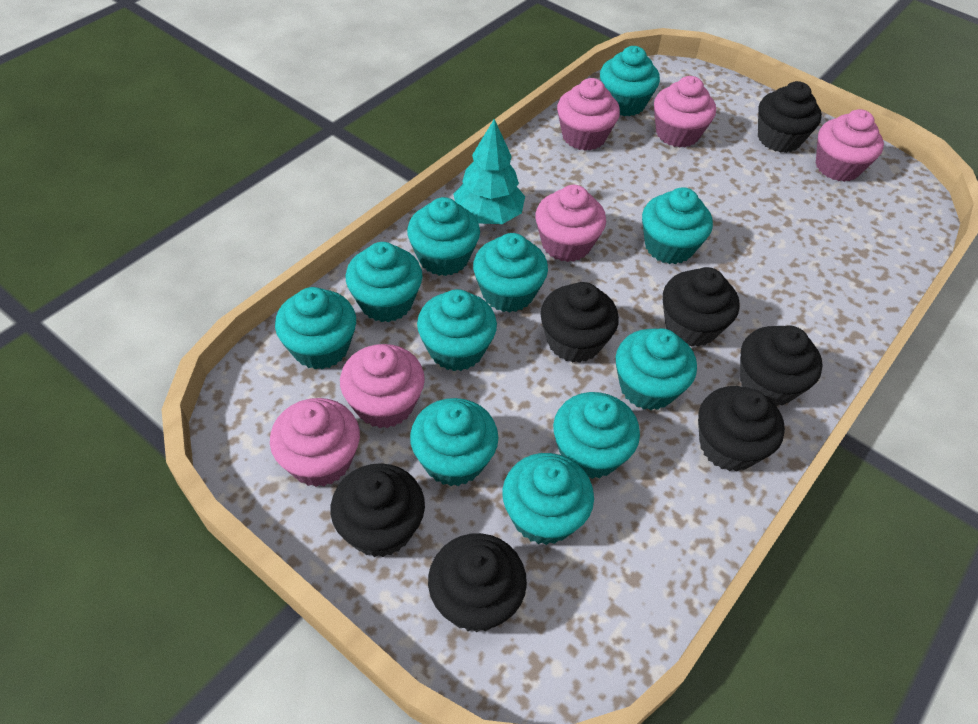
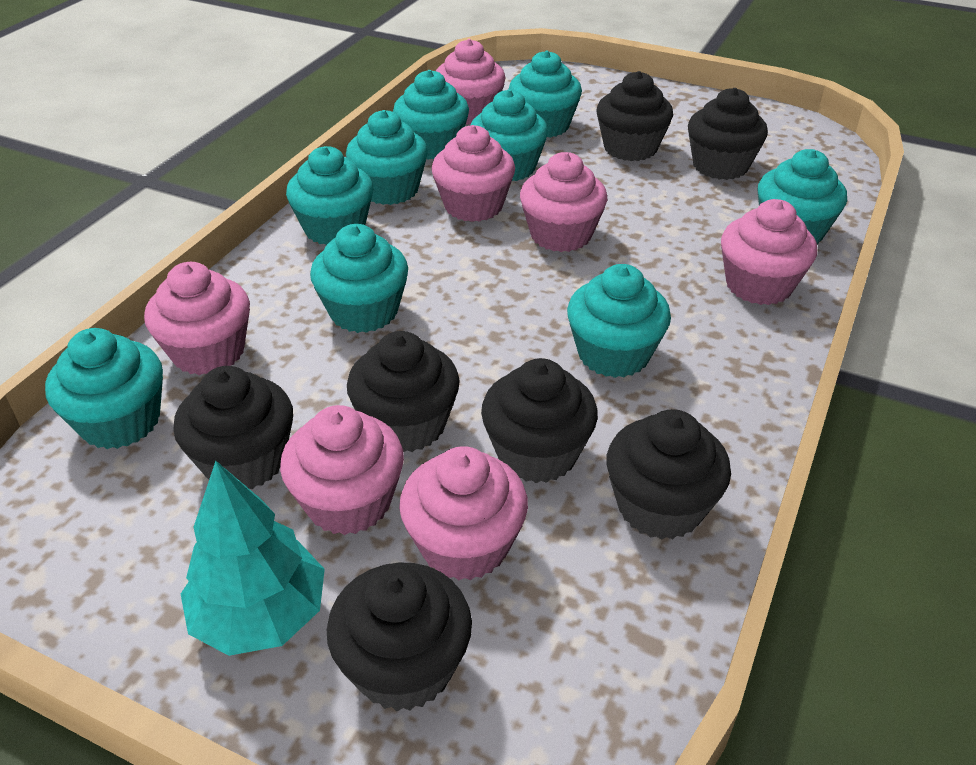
pink cupcake: [270,398,360,487] [340,344,425,428] [535,185,606,262] [557,78,620,151] [654,76,716,148] [816,109,884,182] = 6 -> [144,262,250,375] [280,405,404,535] [399,446,528,580] [431,125,515,222] [436,39,506,125] [520,152,607,252] [721,199,817,305] = 7
turquoise cupcake: [275,287,356,370] [346,242,423,322] [407,197,480,276] [410,398,498,486] [417,289,497,371] [473,233,548,313] [502,453,594,545] [553,392,640,479] [600,46,660,116] [616,328,697,410] [642,187,713,264] = 11 -> [45,328,163,449] [286,146,373,245] [310,224,408,333] [346,110,428,205] [393,70,469,160] [470,89,548,181] [509,50,582,138] [567,264,671,378] [757,149,847,245] = 9

